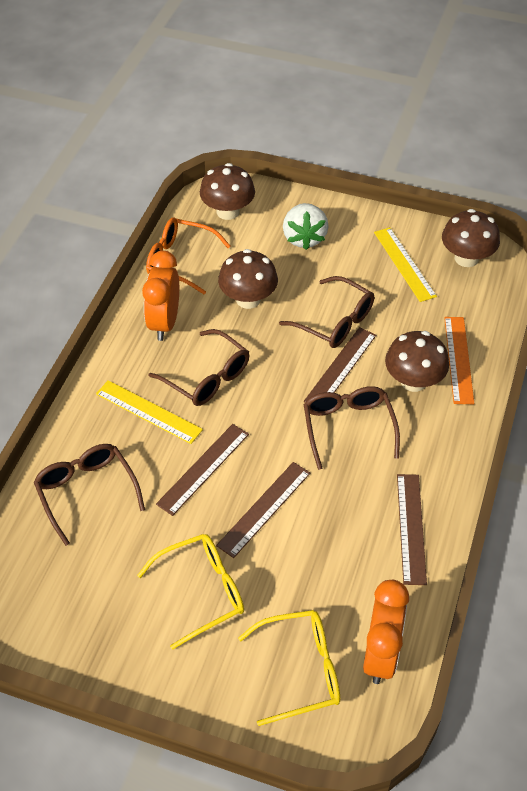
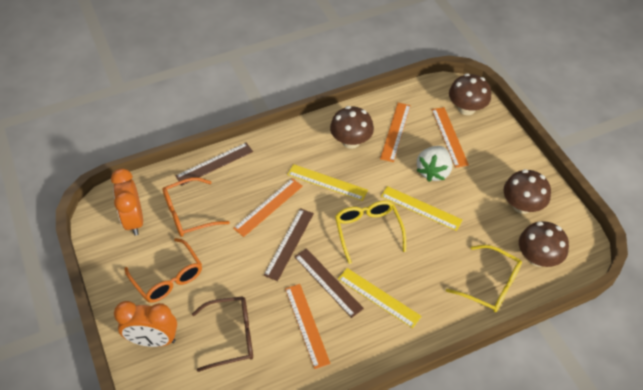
brown glasses: [34,444,145,546] [148,329,249,406] [279,276,374,348] [304,386,400,470] = 4 -> [192,296,253,372] = 1
brown ruler: [156,424,249,516] [216,462,310,558] [304,327,376,403] [397,474,427,585] = 4 -> [176,143,253,186] [263,208,314,281] [294,248,364,318] = 3
orange glasses: [146,218,231,294] = 1 -> [124,238,202,303] [162,177,230,237] = 2
orange ruler: [444,317,475,404] = 1 -> [233,178,303,237] [285,284,330,369] [380,103,411,162] [432,107,469,168] = 4
yellow ruler: [96,380,203,444] [374,227,437,302] = 2 -> [287,164,368,201] [338,268,422,328] [381,186,463,231] = 3

